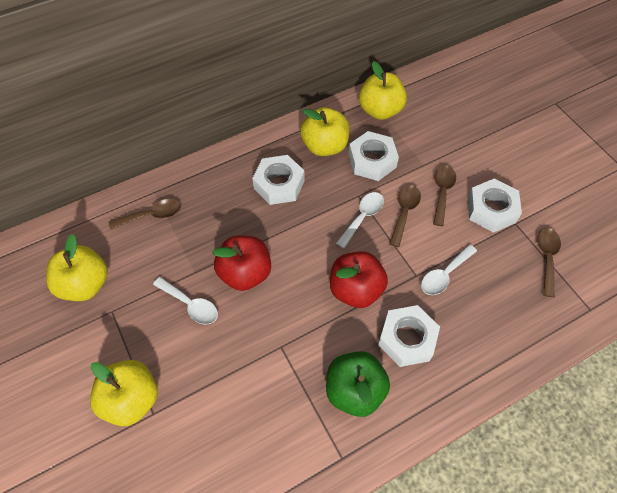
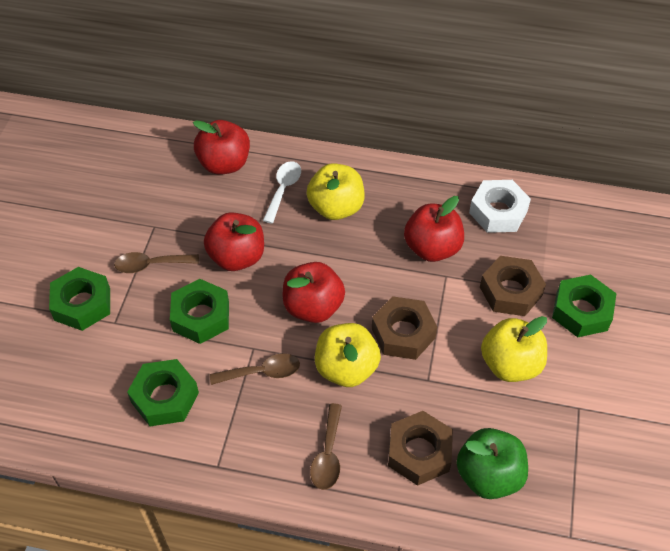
brown nut: none = 0 -> [372,296,437,360] [388,411,453,486] [480,256,546,316] = 3
brown spoon: [109,199,181,229] [389,185,421,247] [433,166,456,226] [537,228,561,297] = 4 -> [114,252,199,273] [210,354,300,385] [310,403,342,490] = 3
green nut: none = 0 -> [49,267,110,331] [127,359,199,426] [170,279,229,344] [552,274,617,337] = 4
red apple: [212,235,271,291] [330,251,388,308] = 2 -> [193,120,250,175] [204,212,264,271] [283,262,345,323] [404,196,464,262] = 4
white nut: [252,155,305,205] [348,131,399,181] [378,305,440,367] [468,178,522,233] = 4 -> [469,180,531,233] = 1
white spoon: [153,277,218,324] [336,192,384,249] [421,244,477,295] = 3 -> [263,161,301,224] = 1
yellow apple: [46,234,108,301] [90,360,158,426] [300,107,349,156] [359,61,407,120] = 4 -> [306,163,365,220] [315,323,381,387] [481,316,547,382] = 3

